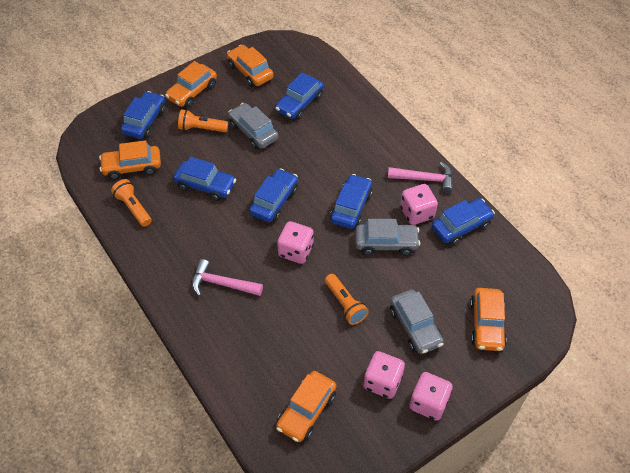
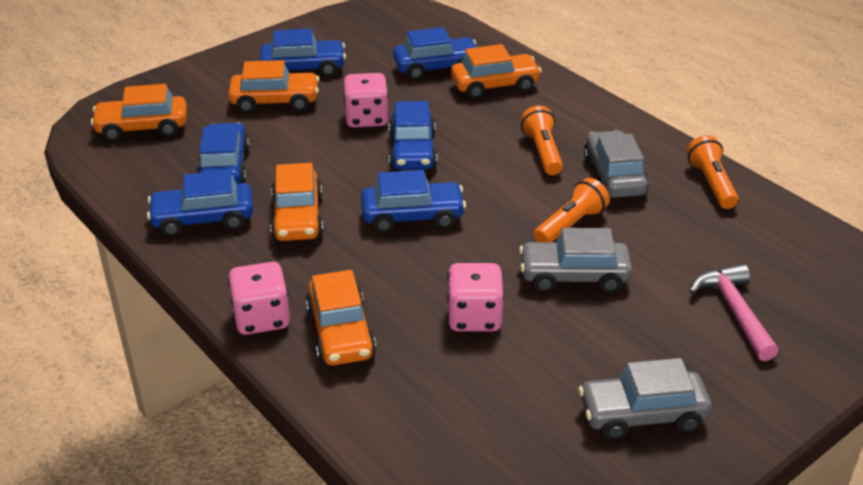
pink dice: [277,221,314,264] [364,351,405,399] [400,184,438,225] [409,372,453,421] = 4 -> [228,262,290,335] [344,73,389,128] [447,263,504,331] = 3
pink hammer: [192,259,263,296] [388,162,453,193] = 2 -> [689,264,779,361] = 1

